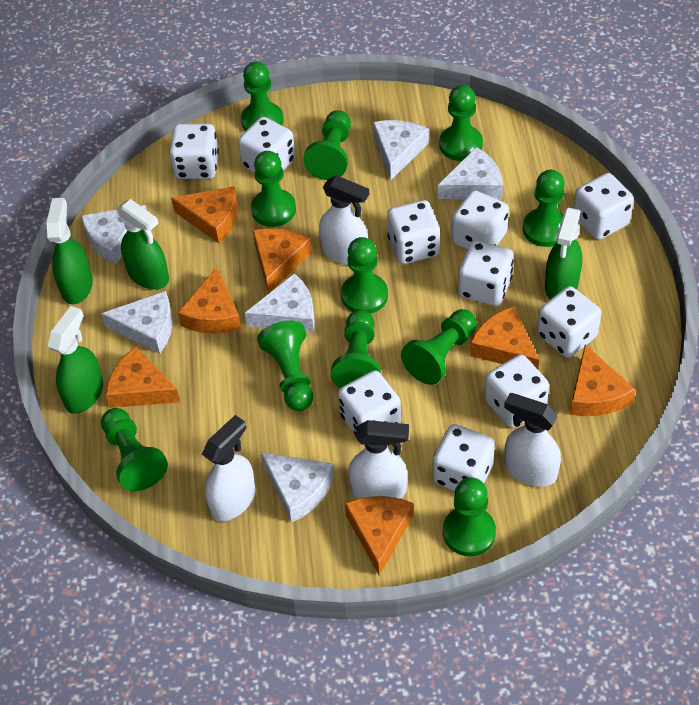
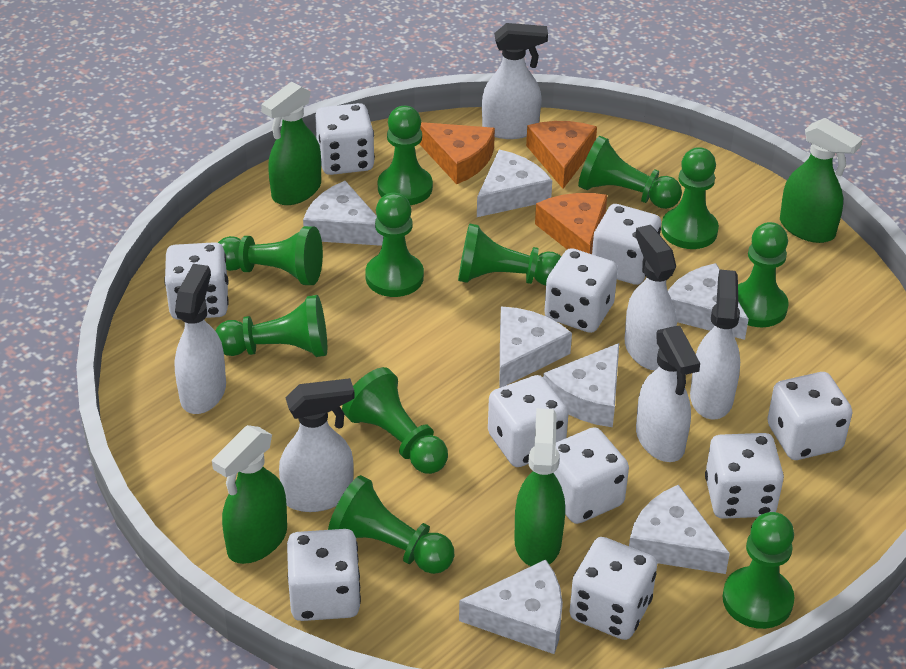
orange cheese: [106,346,180,408] [171,186,238,243] [178,267,241,334] [253,229,312,294] [345,496,414,576] [470,306,539,369] [570,344,635,416] = 7 -> [419,122,495,184] [526,121,597,189] [535,193,607,254] = 3
white cheese: [81,205,147,265] [101,291,173,354] [245,273,315,333] [261,452,334,523] [373,120,429,180] [438,147,503,200] = 6 -> [303,181,383,246] [459,559,563,654] [477,150,552,217] [499,307,572,388] [543,343,619,427] [629,485,730,574] [668,263,749,340] = 7
white spray bottle: [202,415,255,521] [319,175,369,265] [349,420,409,499] [504,393,561,487] = 4 -> [175,264,226,414] [279,378,355,512] [482,23,548,139] [625,225,677,370] [636,326,700,462] [690,269,740,419] = 6

